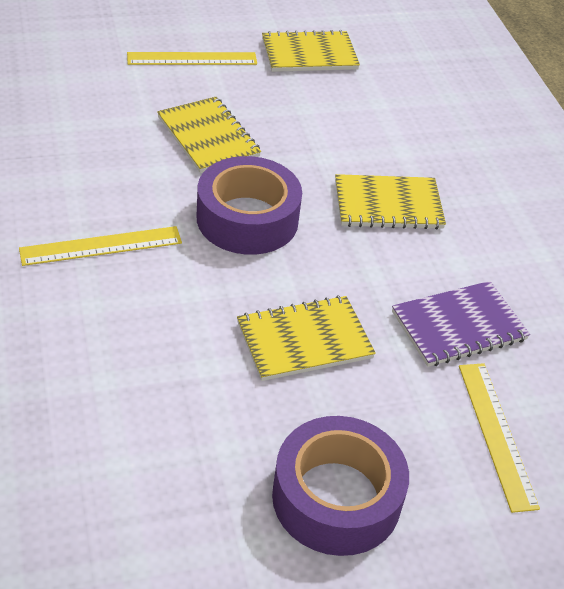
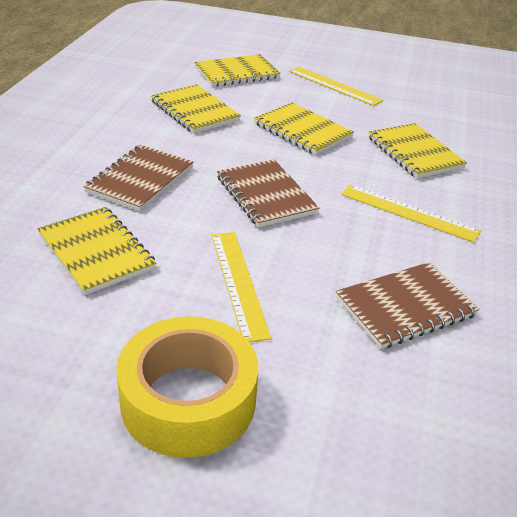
brown notebook: none = 0 -> [83,145,193,211] [217,160,320,227] [336,262,480,349] = 3
purple notebook: [392,281,530,367] = 1 -> none = 0
purple tape: [197,156,302,255] [272,416,409,556] = 2 -> none = 0
yellow notebook: [157,97,261,173] [237,295,376,381] [262,30,360,72] [335,174,446,229] = 4 -> [37,207,156,295] [151,85,241,133] [194,54,281,87] [254,102,354,155] [368,123,467,178] = 5
yellow tape: none = 0 -> [116,316,258,458] = 1

